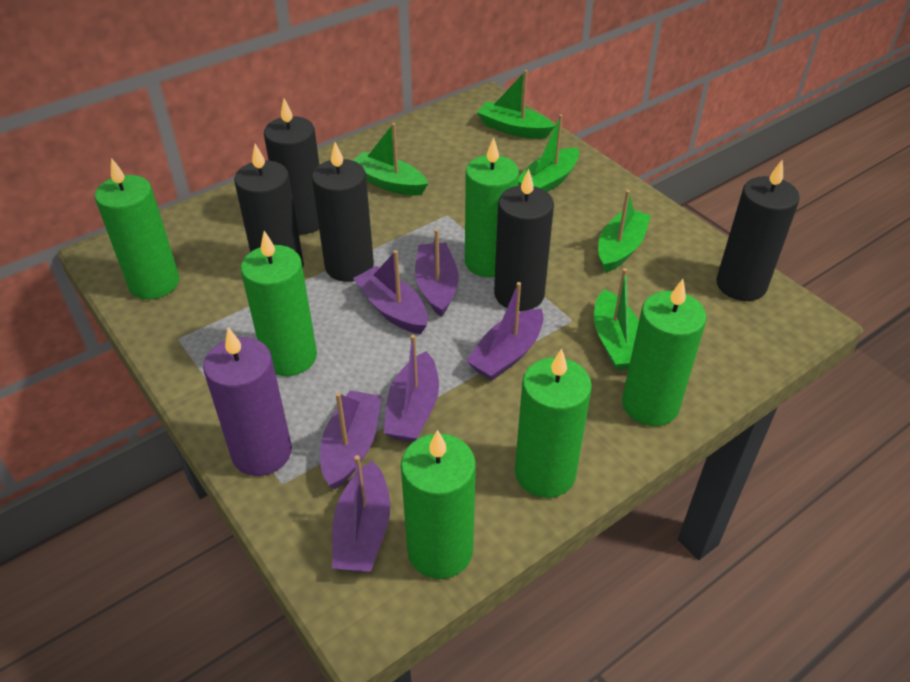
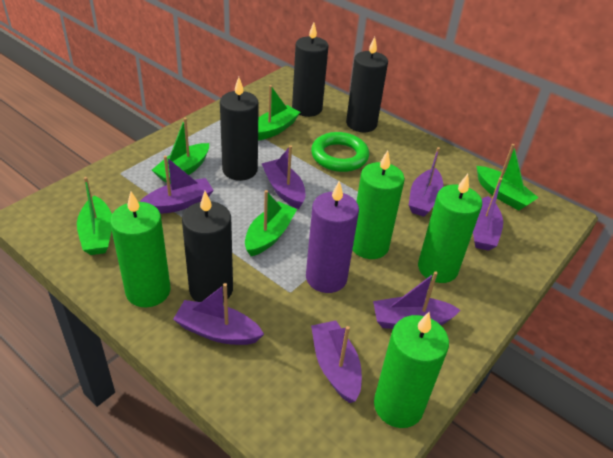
black candle: [234,144,304,267] [264,99,319,235] [312,142,374,282] [494,169,554,311] [716,160,800,301] = 5 -> [182,191,233,302] [220,77,259,181] [292,22,329,117] [346,37,388,132] = 4
green candle: [95,158,179,299] [241,231,317,376] [401,430,476,579] [465,137,519,277] [515,349,592,498] [622,279,707,426] = 6 -> [110,192,171,307] [352,150,405,259] [374,312,449,428] [418,174,482,283] = 4
green ring: none = 0 -> [311,132,369,172] = 1
purple boat: [320,390,381,489] [332,455,390,572] [353,250,428,334] [384,335,439,442] [415,229,458,317] [466,282,544,381] = 6 -> [140,156,214,214] [173,283,264,345] [262,145,306,209] [311,320,362,403] [373,271,461,329] [409,147,444,217] [473,178,503,251] = 7

